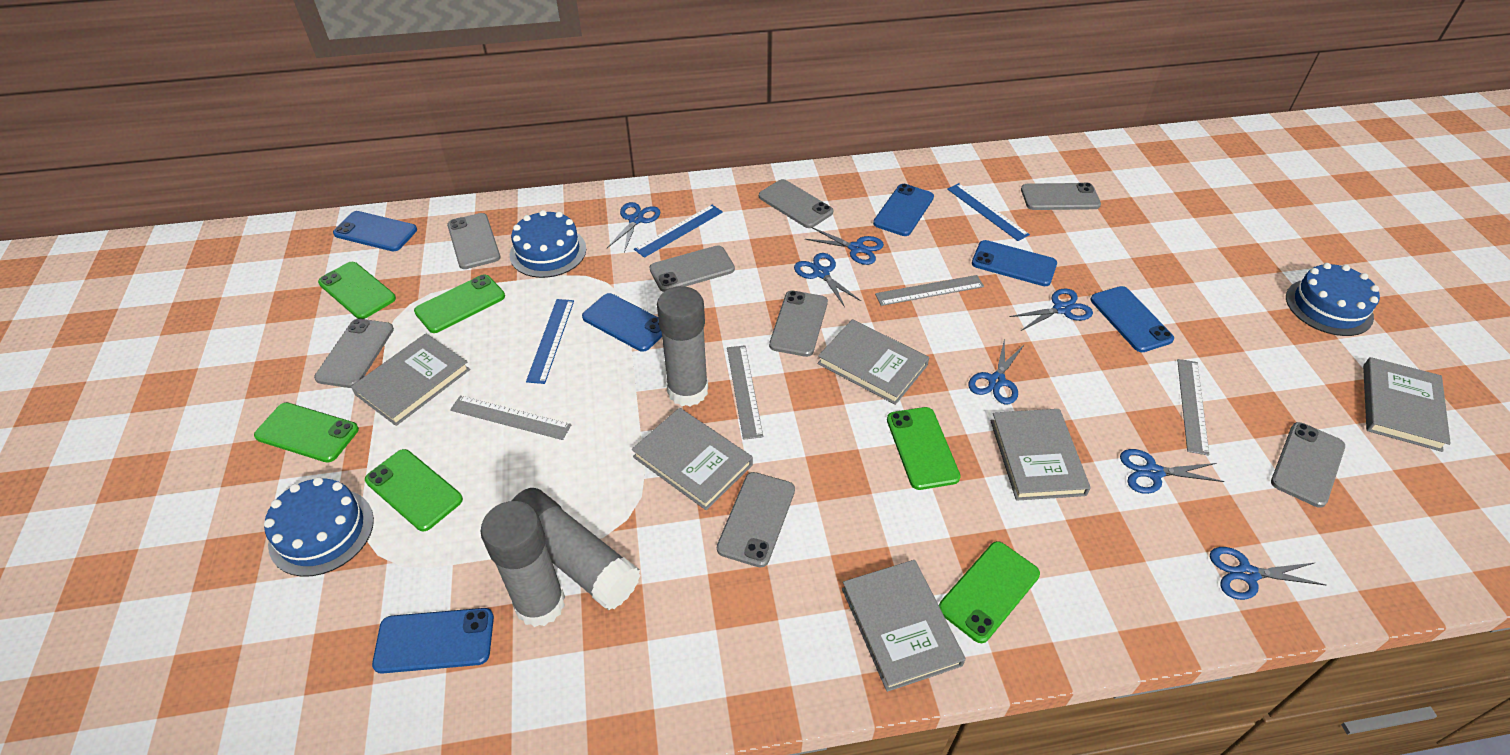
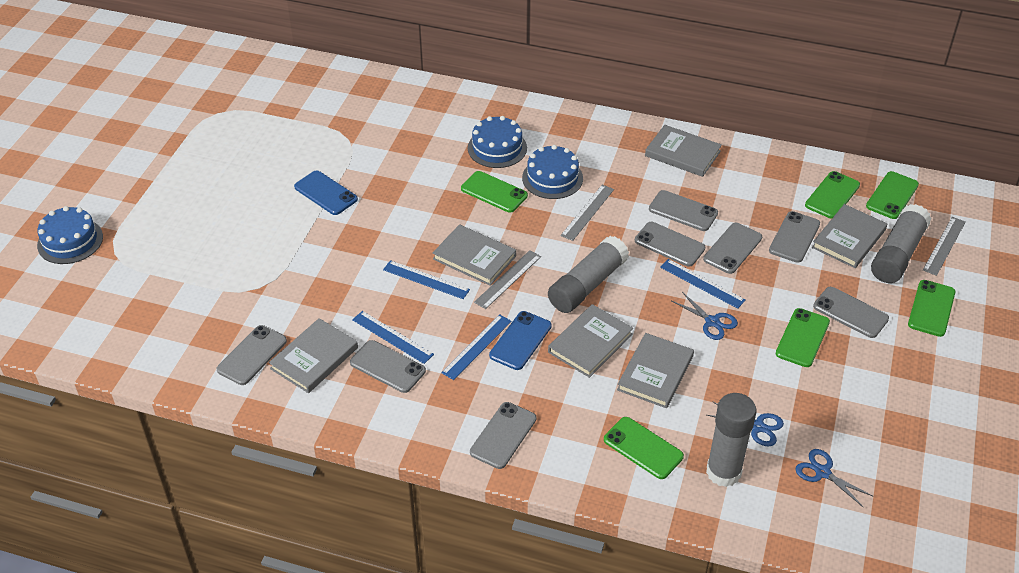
blue phone: [333,211,417,251] [372,608,494,674] [582,293,662,352] [873,184,934,236] [972,240,1057,286] [1091,286,1174,352] = 6 -> [294,171,358,215] [489,311,552,370] = 2
blue ruler: [526,299,574,384] [634,205,723,258] [947,183,1030,241] = 3 -> [352,311,434,364] [383,260,470,299] [441,314,512,380] [660,259,746,309] = 4
blue scissors: [607,202,660,252] [794,253,861,307] [805,227,884,265] [969,338,1025,404] [1009,289,1093,331] [1120,449,1225,494] [1210,547,1326,600] = 7 -> [672,292,738,340] [707,402,784,447] [795,449,874,507] = 3
grey ruler: [450,395,571,440] [727,345,763,440] [875,275,984,306] [1177,359,1209,456] = 4 -> [474,250,541,309] [560,185,614,241] [923,217,965,276] = 3

